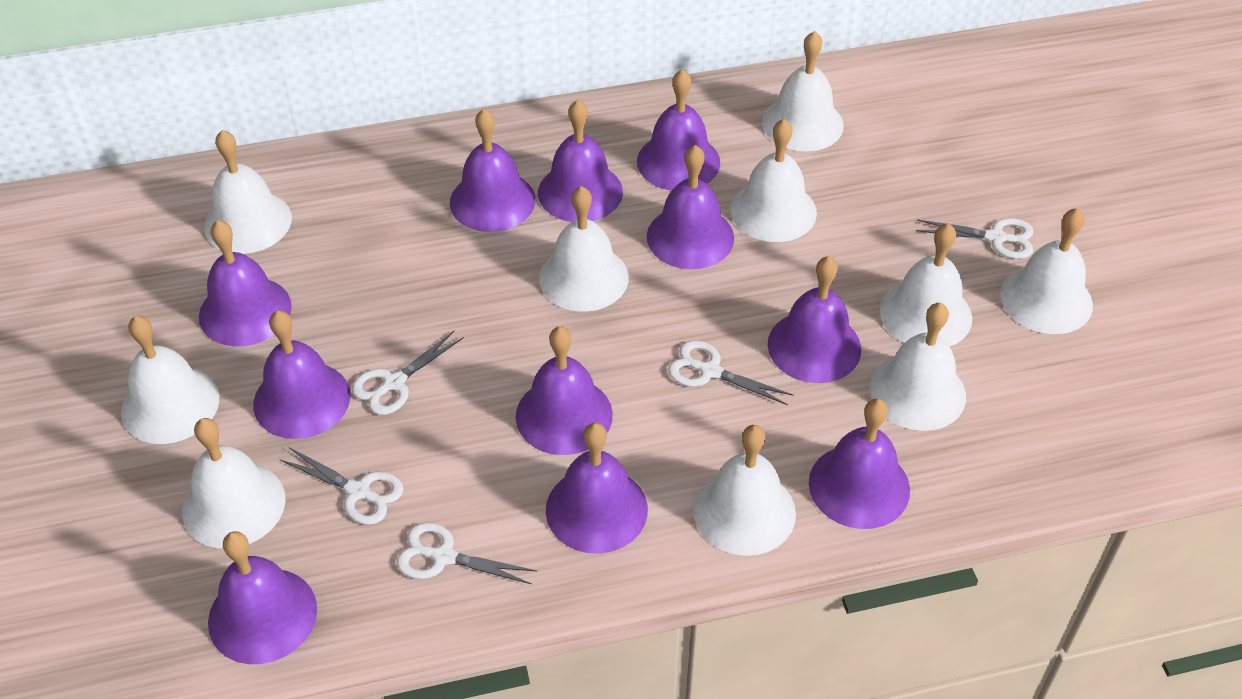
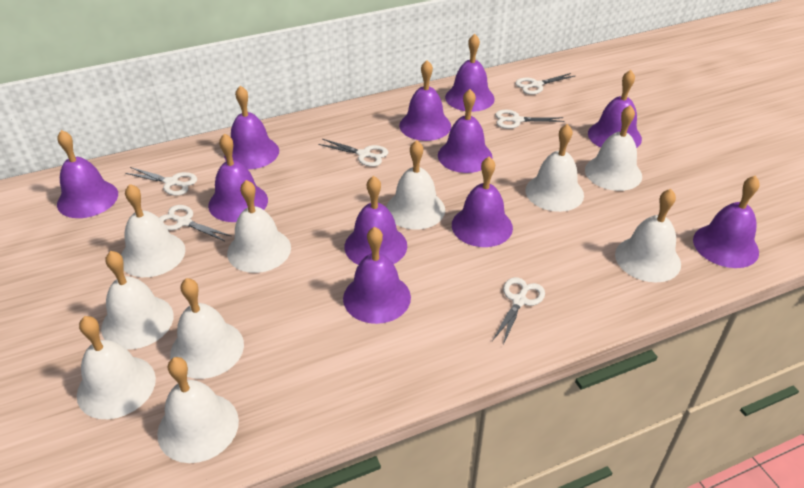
white scissors: [279,447,404,525] [352,331,464,415] [397,522,537,584] [668,340,793,405] [916,218,1033,259] = 5 -> [125,167,197,196] [159,205,231,241] [318,139,388,167] [492,277,545,345] [495,110,565,129] [515,73,575,95] = 6

